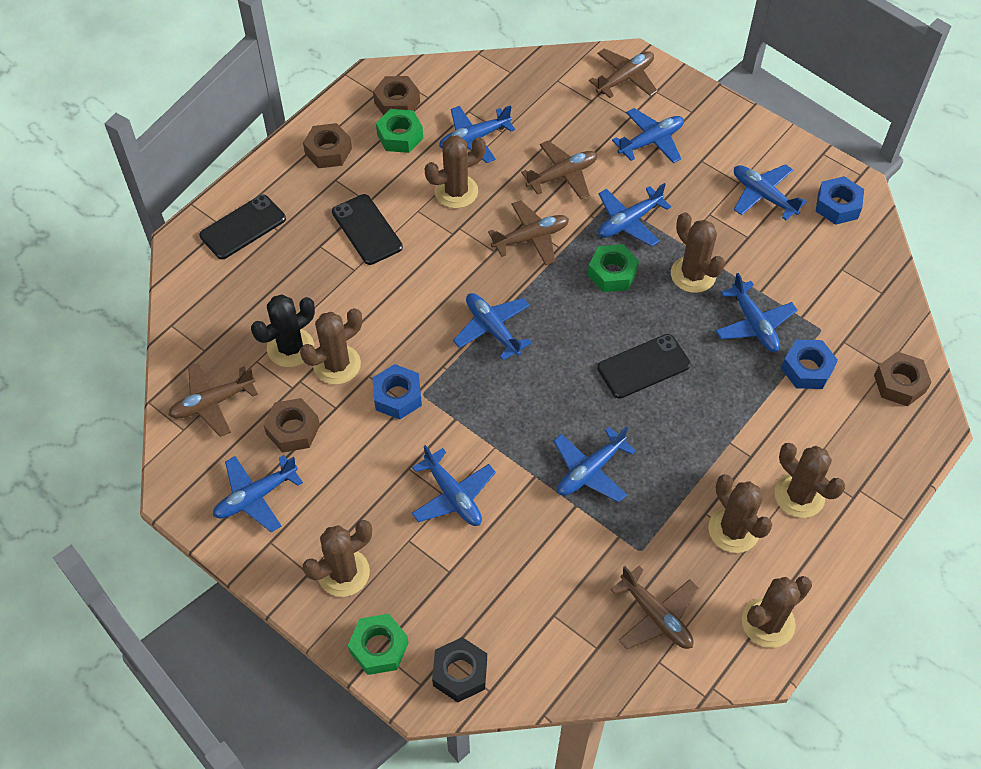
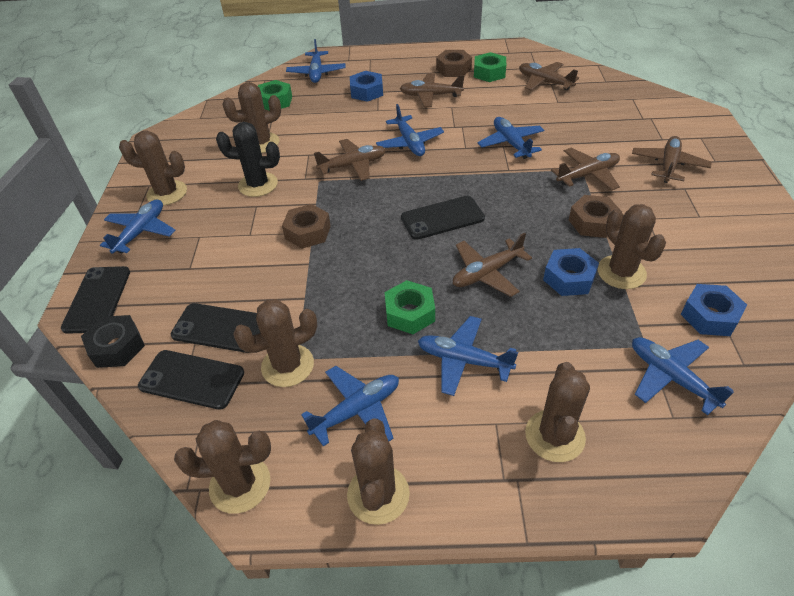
black phone: [199,194,286,259] [332,194,403,265] [597,334,691,399] = 3 -> [61,266,130,334] [138,350,244,410] [171,303,260,353] [401,196,485,240] = 4
blue plane: [213,455,303,532] [412,445,496,526] [439,105,515,163] [453,293,532,361] [553,426,636,502] [598,183,671,247] [612,108,684,163] [716,273,797,352] [734,164,807,220] = 9 -> [100,199,175,254] [286,39,346,83] [301,366,399,446] [376,104,444,156] [418,316,518,396] [477,117,545,159] [632,337,734,415] = 7
brown nut: [264,398,320,452] [303,123,352,168] [373,76,420,115] [874,351,932,407] = 4 -> [282,204,331,249] [436,50,472,77] [569,195,619,238] = 3
brown plane: [168,362,258,437] [488,200,569,265] [521,140,597,199] [589,48,658,98] [611,566,698,649] = 5 -> [314,139,386,181] [400,73,464,107] [453,232,532,297] [519,62,579,91] [551,148,620,190] [632,136,712,183] = 6

